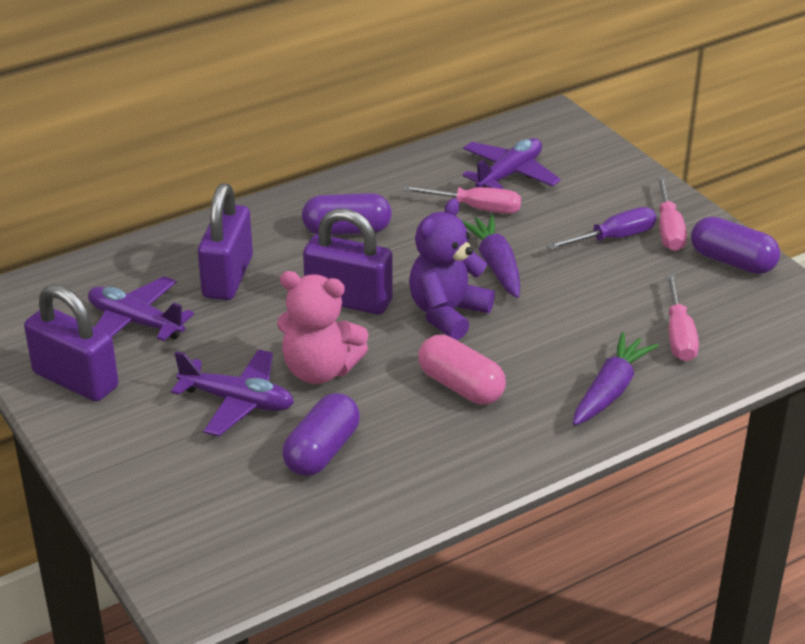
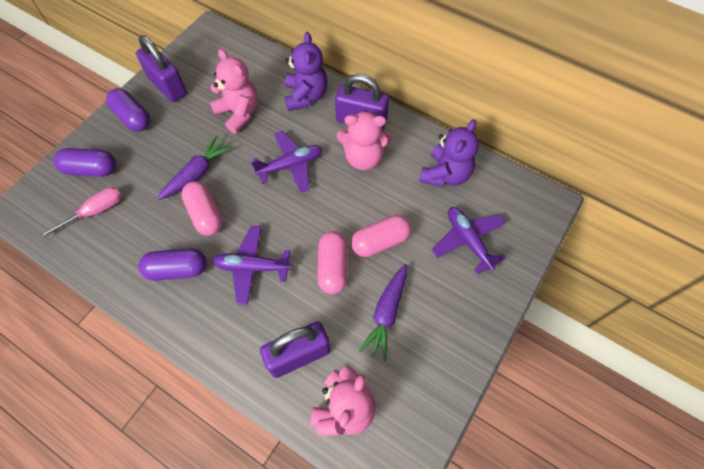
pink capsule: [418,335,506,405] = 1 -> [181,181,223,236] [317,231,347,294] [351,215,411,257] = 3
pink screwdriver: [403,186,521,214] [657,177,687,251] [666,274,699,361] = 3 -> [39,187,122,239] = 1
pink teddy bear: [277,271,369,384] = 1 -> [210,49,258,133] [310,366,376,436] [337,110,393,170] = 3
purple screwdriver: [546,207,656,250] = 1 -> none = 0
purple teddy bear: [409,198,495,340] = 1 -> [285,32,328,111] [419,119,479,187] = 2

